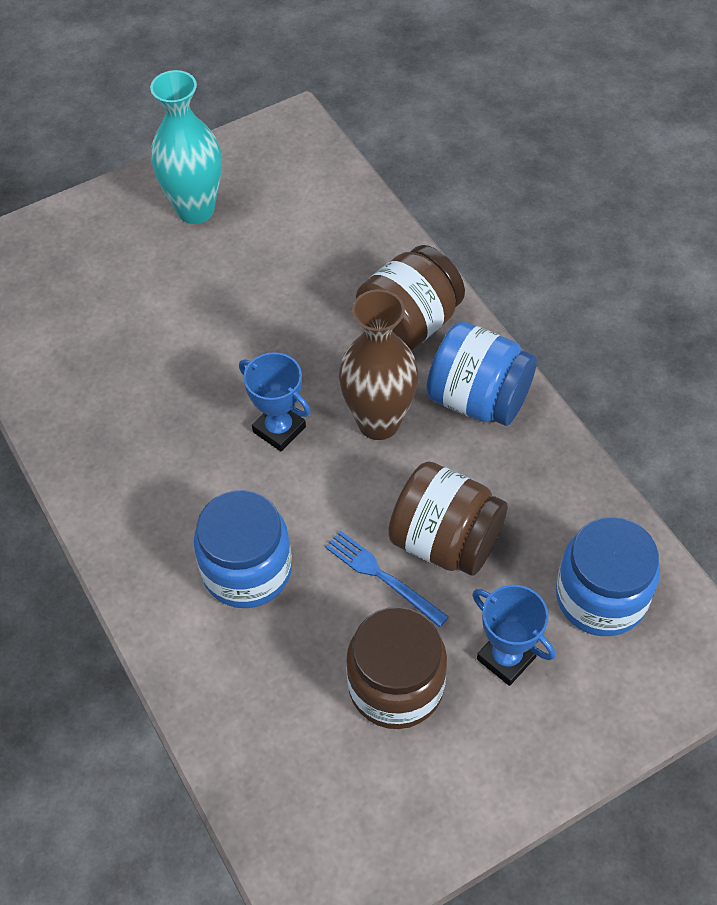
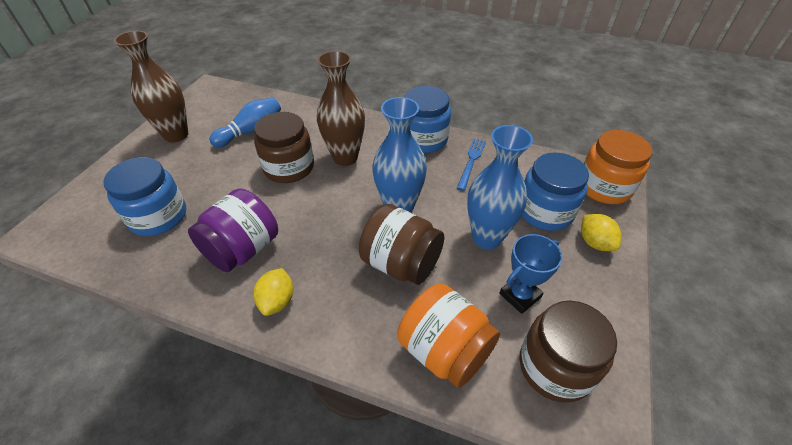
blue bowling pin: none = 0 -> [209,97,281,147] = 1
blue trophy: [239,352,310,452] [472,585,555,686] = 2 -> [500,234,562,314] = 1
blue vase: none = 0 -> [372,97,427,213] [467,125,533,249] = 2
brown vase: [339,289,418,440] = 1 -> [114,31,188,142] [317,51,365,166] = 2
orange jar: none = 0 -> [397,283,500,388] [584,130,652,204] = 2
purple jar: none = 0 -> [188,188,278,272] = 1
turquoise vase: [150,70,222,224] = 1 -> none = 0
yellow lemon: none = 0 -> [253,268,293,316] [581,214,621,251] = 2

